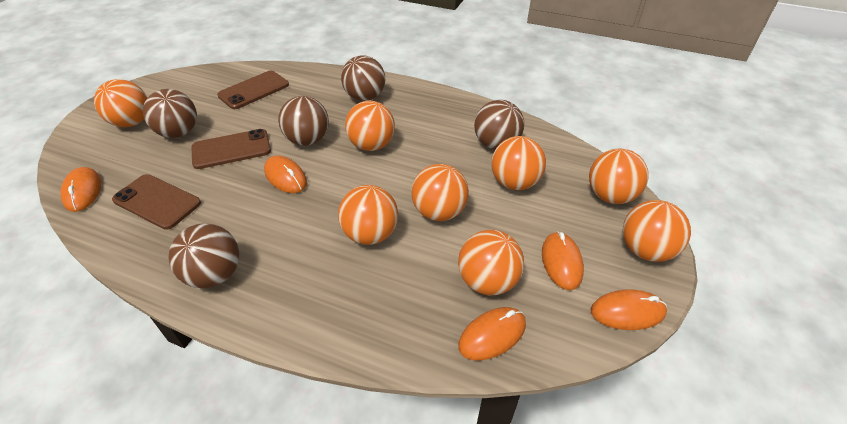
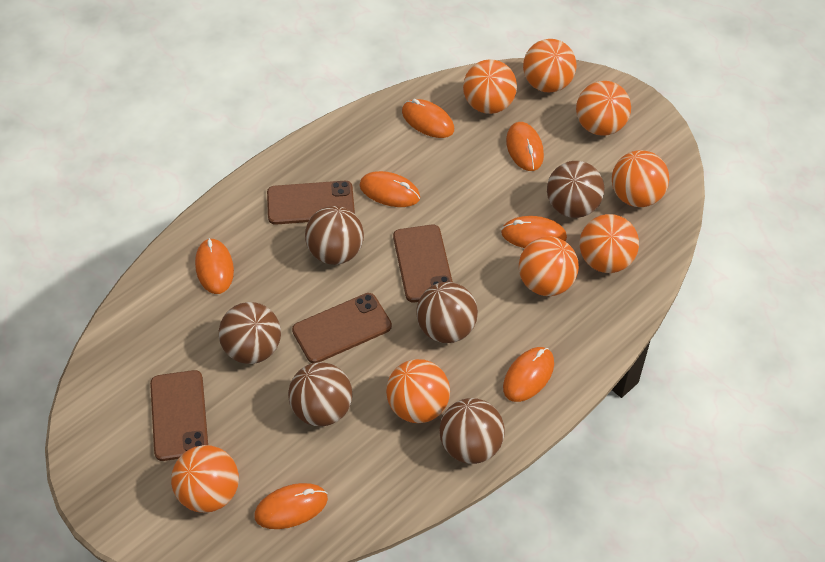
brown ball: [143,89,197,138] [169,223,239,288] [278,96,329,146] [341,56,385,101] [474,100,524,150] = 5 -> [219,302,281,364] [288,362,353,426] [305,206,364,265] [416,282,478,343] [439,398,505,464] [547,161,604,218] = 6
brown phone: [112,174,201,230] [191,129,271,169] [217,71,289,109] = 3 -> [150,370,208,461] [267,181,355,225] [292,293,392,363] [393,225,453,302] = 4
orange mouse: [60,167,101,212] [264,156,307,193] [458,307,526,361] [542,231,584,290] [591,290,667,330] = 5 -> [195,238,234,294] [254,483,328,529] [359,171,420,207] [402,99,454,138] [501,216,567,248] [503,347,554,402] [506,122,544,171] = 7

